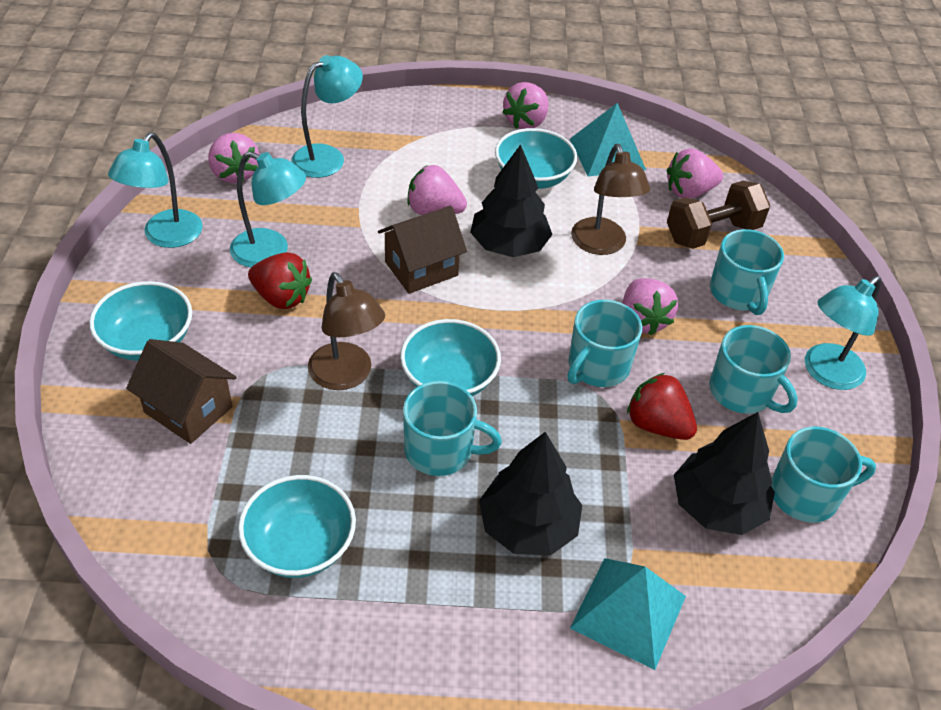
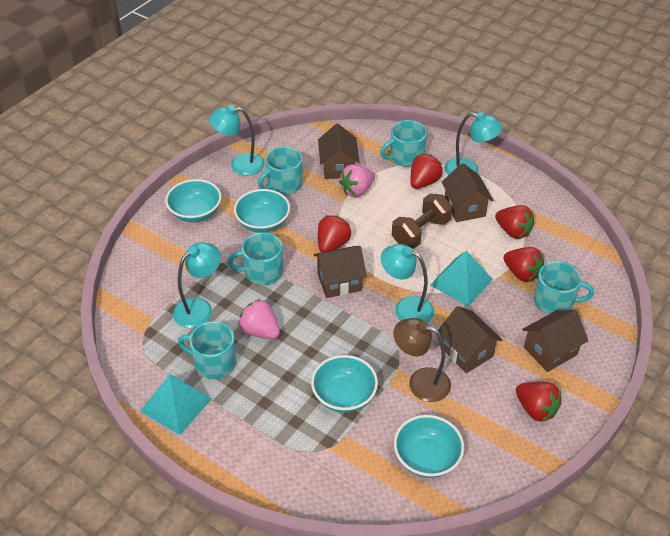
black tree: [470,145,552,257] [479,432,582,555] [674,412,775,535] = 3 -> none = 0
brown house: [126,339,237,444] [378,206,467,294] = 2 -> [313,246,367,298] [318,124,360,179] [438,306,502,373] [442,163,494,222] [522,310,588,372] = 5
brown lamp: [308,272,385,390] [571,144,650,255] = 2 -> [394,318,451,402] = 1
pink strawberry: [208,133,260,183] [407,165,467,215] [503,82,549,129] [622,278,678,335] [667,148,723,198] = 5 -> [238,299,280,339] [339,164,375,197] = 2
red strawberry: [248,252,312,309] [627,373,697,440] = 2 -> [318,216,351,253] [410,154,443,189] [495,205,534,239] [504,247,544,282] [516,382,562,421] = 5

